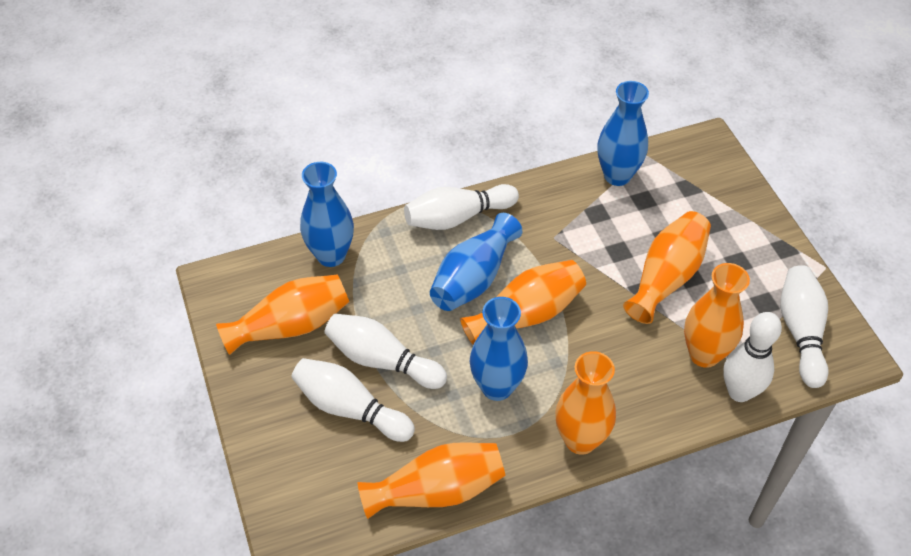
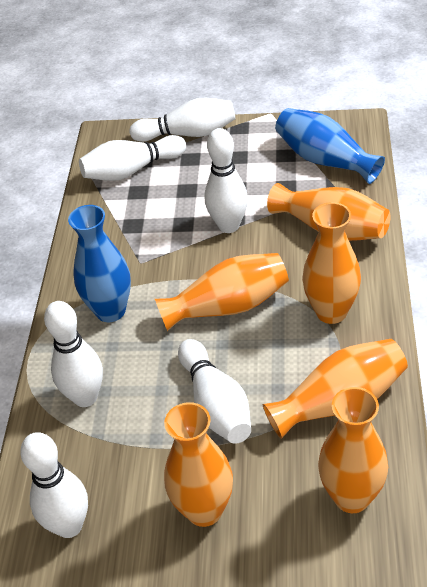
blue vase: [300,162,354,267] [430,213,522,311] [470,297,528,401] [597,81,649,186] = 4 -> [68,205,131,322] [275,108,385,184] = 2
white bowling pin: [291,358,415,442] [324,314,447,389] [404,184,519,230] [723,312,782,402] [780,265,829,388] = 5 -> [20,432,88,538] [44,301,103,407] [79,135,186,181] [130,97,236,142] [178,339,251,444] [205,128,248,233] = 6

